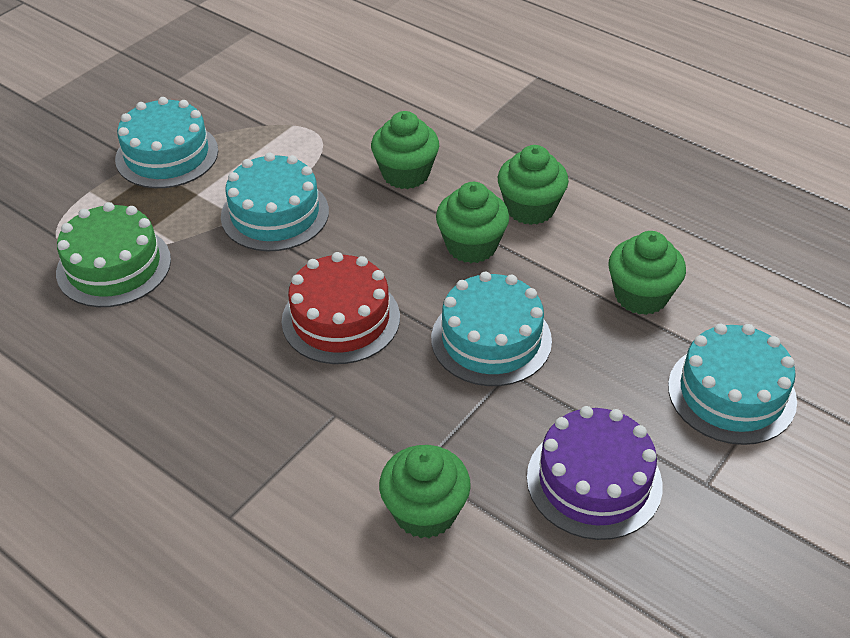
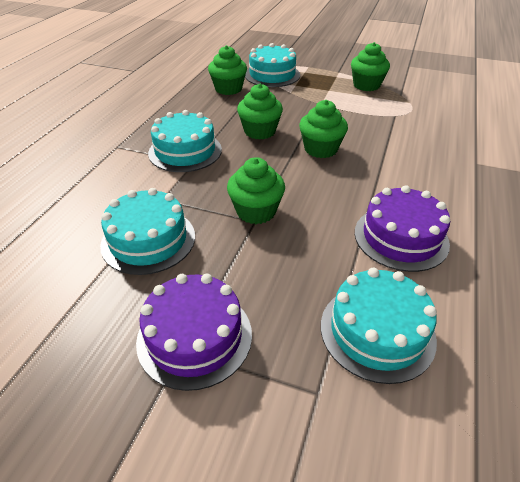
green cake: [56,202,171,307] = 1 -> none = 0
purple cake: [527,406,663,540] = 1 -> [136,274,252,391] [355,185,450,272] = 2
red cake: [282,252,400,364] = 1 -> none = 0

